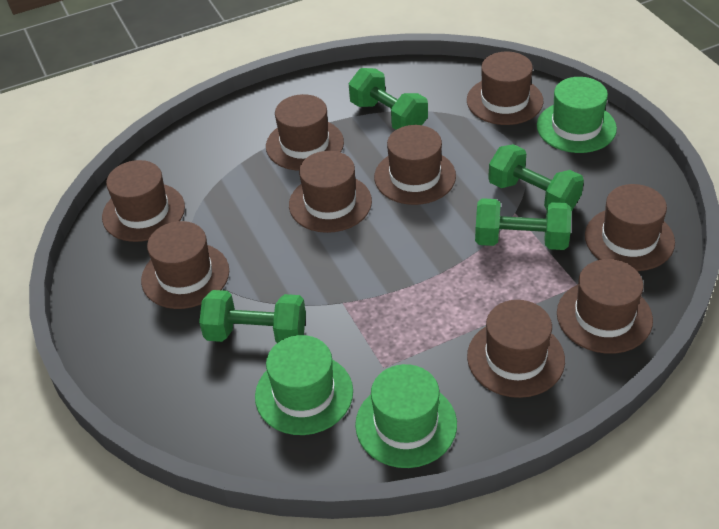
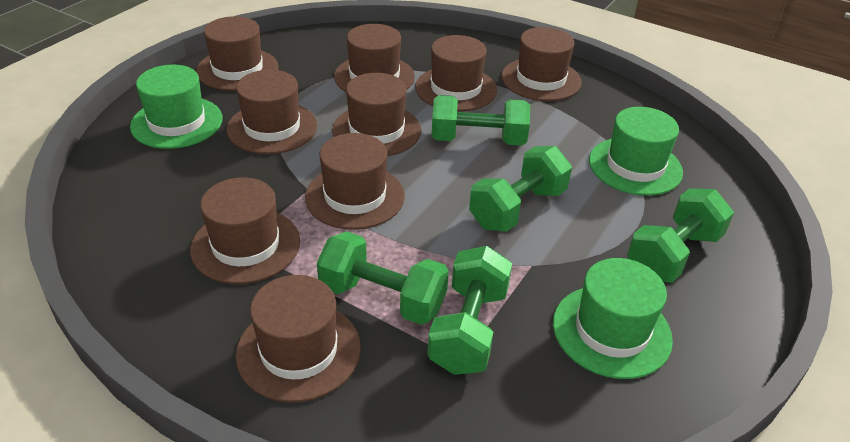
green dumbbell: [199,290,306,343] [349,68,428,130] [475,198,572,250] [488,144,584,212] = 4 -> [317,231,449,325] [427,246,512,375] [432,95,530,146] [469,146,572,232] [627,189,734,283] = 5

